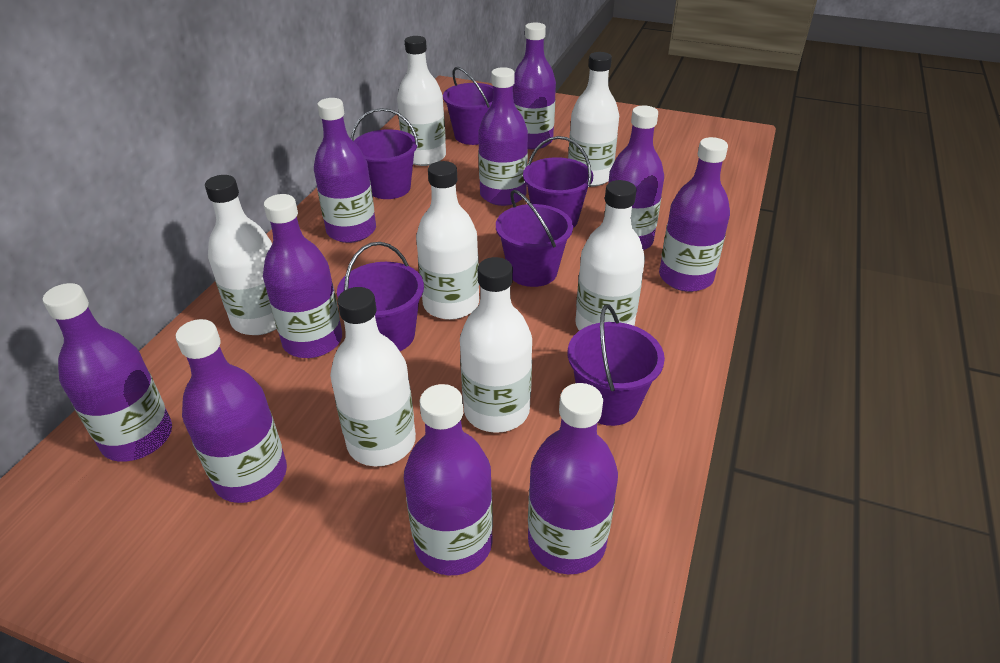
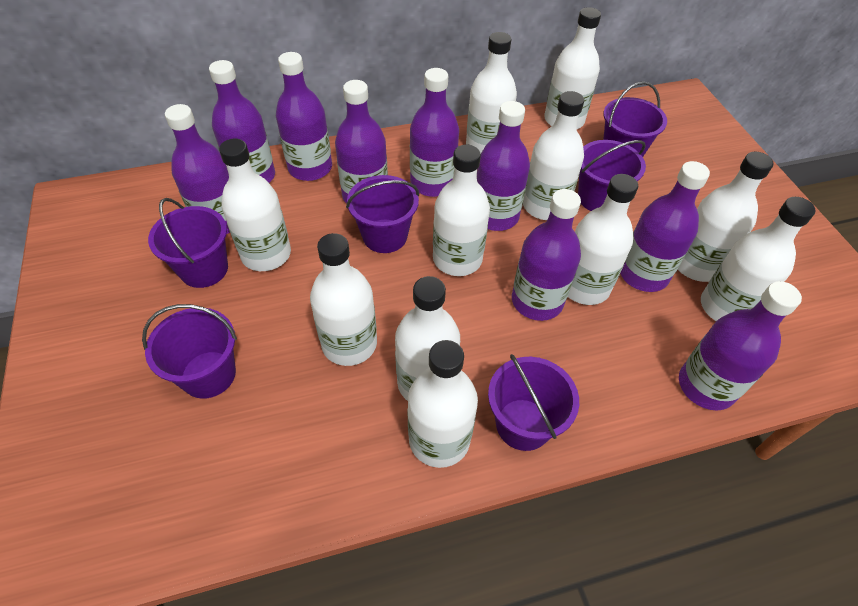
purple bottle: [43,283,172,462] [176,319,287,503] [263,194,342,358] [314,98,376,243] [404,384,493,575] [478,67,528,206] [513,22,556,149] [528,383,618,574] [604,105,664,250] [659,137,730,292] = 10 -> [165,104,230,234] [209,60,275,183] [276,52,332,181] [335,80,388,204] [410,68,459,197] [477,101,530,231] [512,189,581,321] [620,161,710,292] [679,281,802,410] = 9
white bottle: [205,175,277,335] [330,287,416,466] [397,36,446,166] [416,161,479,320] [460,257,532,433] [568,52,619,187] [575,180,645,331] = 7 -> [219,139,291,271] [310,233,377,366] [395,276,460,401] [407,340,478,468] [433,145,490,276] [466,32,517,153] [523,91,584,220] [544,7,601,129] [568,174,638,305] [678,152,774,282] [701,197,816,321] = 11

